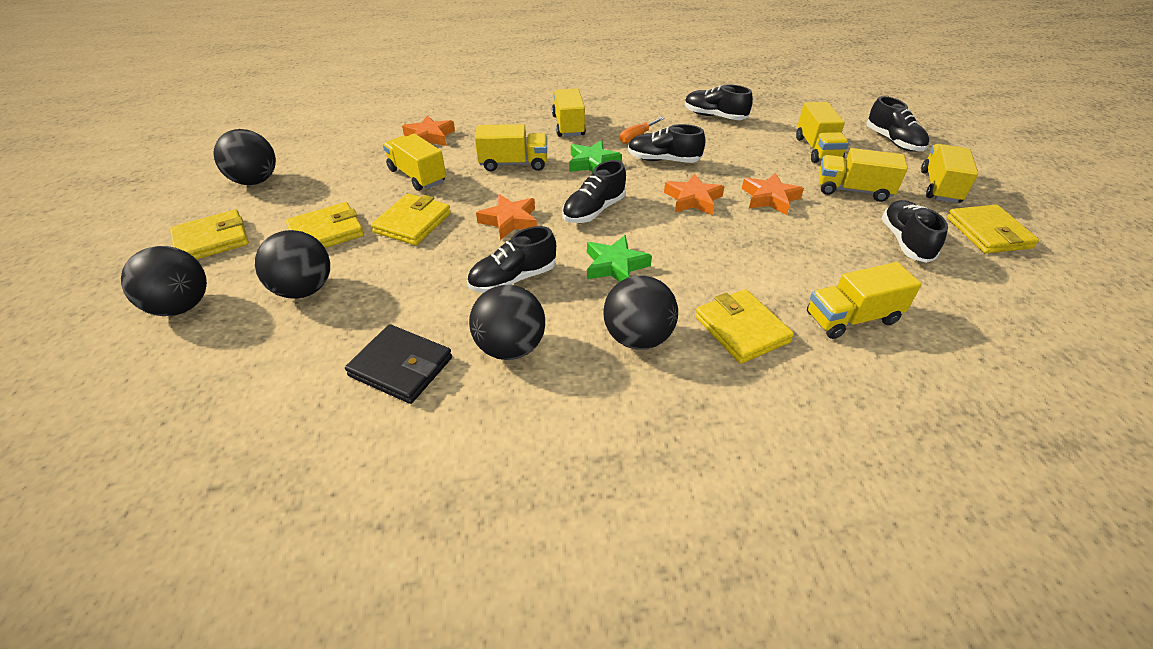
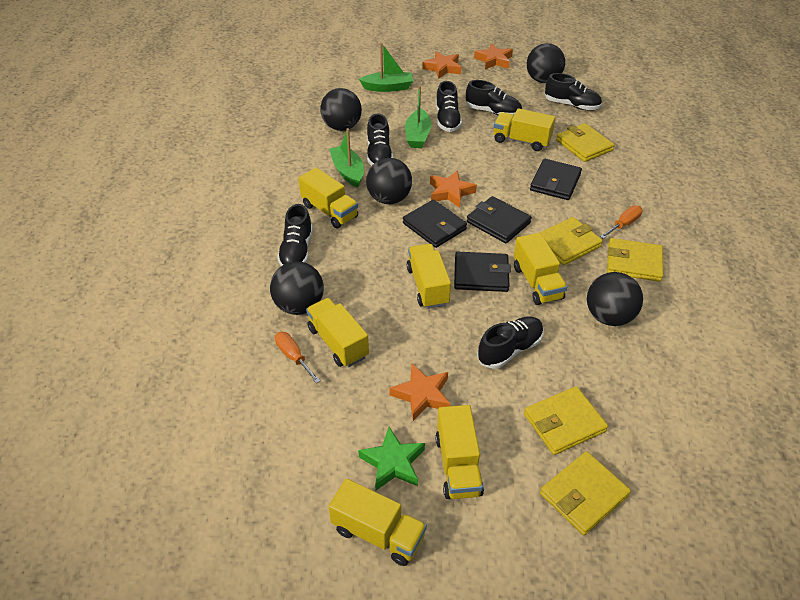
black wallet: [345,324,452,404] = 1 -> [403,200,467,248] [454,252,511,292] [467,196,532,243] [530,159,582,200] = 4
green boat: none = 0 -> [330,128,364,188] [359,43,413,92] [405,85,432,148] = 3
green star: [569,140,622,172] [587,235,652,282] = 2 -> [358,427,425,490] = 1
orange screwdriver: [620,117,665,144] = 1 -> [275,332,321,383] [600,205,643,239] = 2

